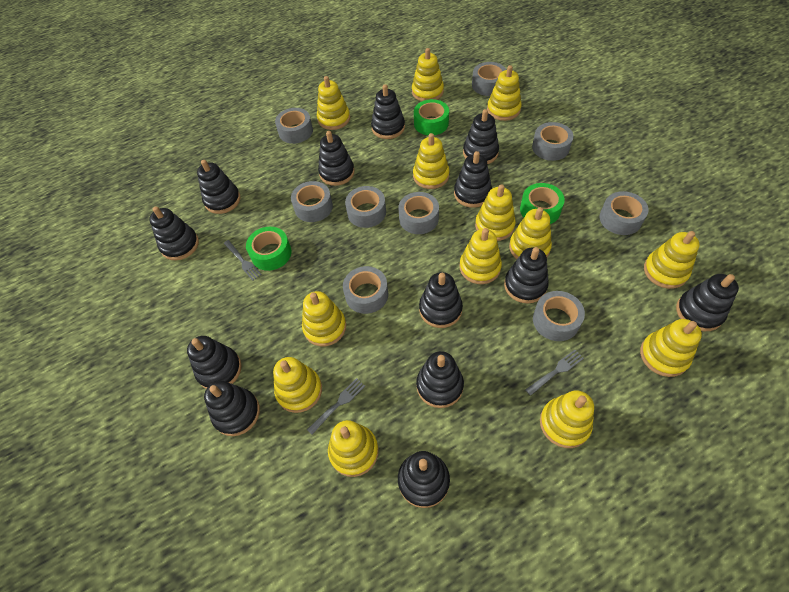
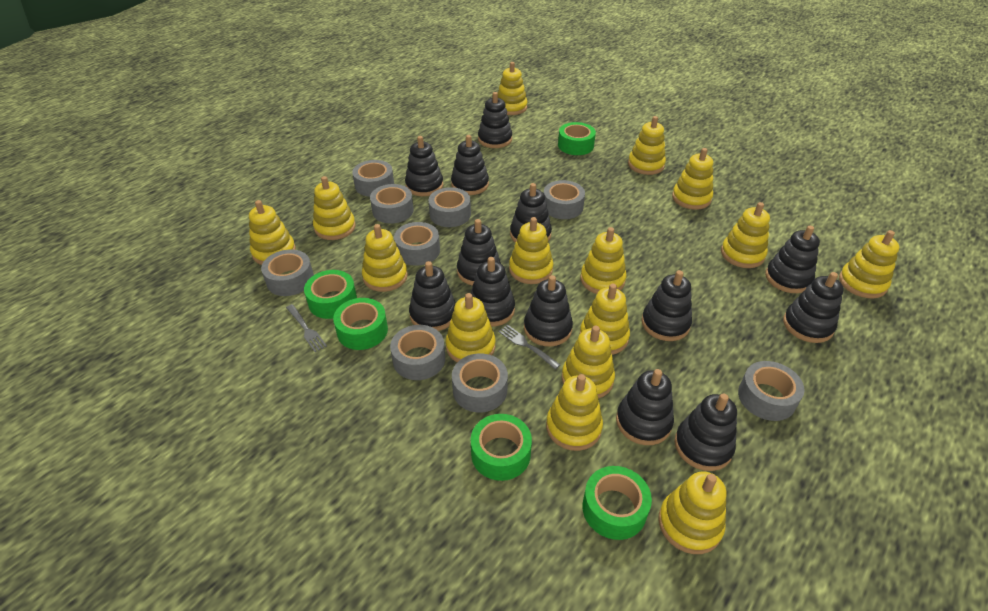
green tape: [246,227,292,271] [414,99,449,135] [520,183,565,224] = 3 -> [304,270,357,319] [333,298,388,350] [471,414,532,481] [558,122,596,155] [582,466,652,540] = 5
grey fork: [223,240,262,281] [307,378,365,435] [525,350,584,396] = 3 -> [286,304,327,352] [498,324,560,369] = 2
yellow stacking toy: [273,357,322,413] [302,291,346,346] [317,76,350,130] [328,420,379,477] [412,48,444,101] [413,133,449,189] [460,228,502,284] [475,184,516,241] [487,65,522,121] [509,207,552,259] [540,390,594,448] [640,319,702,377] [644,231,700,289] = 13 -> [249,200,296,265] [313,176,356,240] [362,224,408,292] [445,293,496,362] [498,62,527,115] [509,217,553,284] [546,374,603,451] [562,326,615,399] [580,227,626,294] [580,284,630,355] [628,116,666,175] [658,471,726,554] [672,148,713,210] [721,202,770,268] [839,230,899,298] = 15

